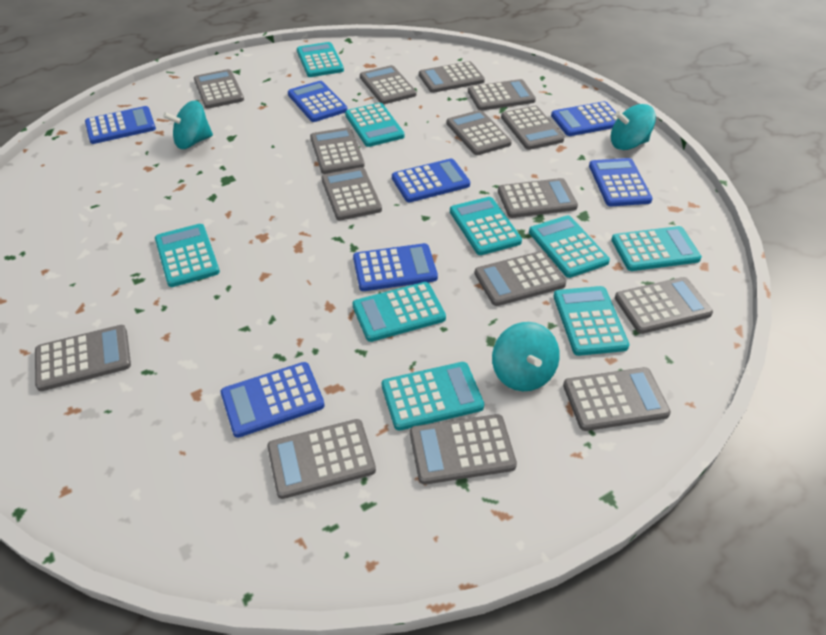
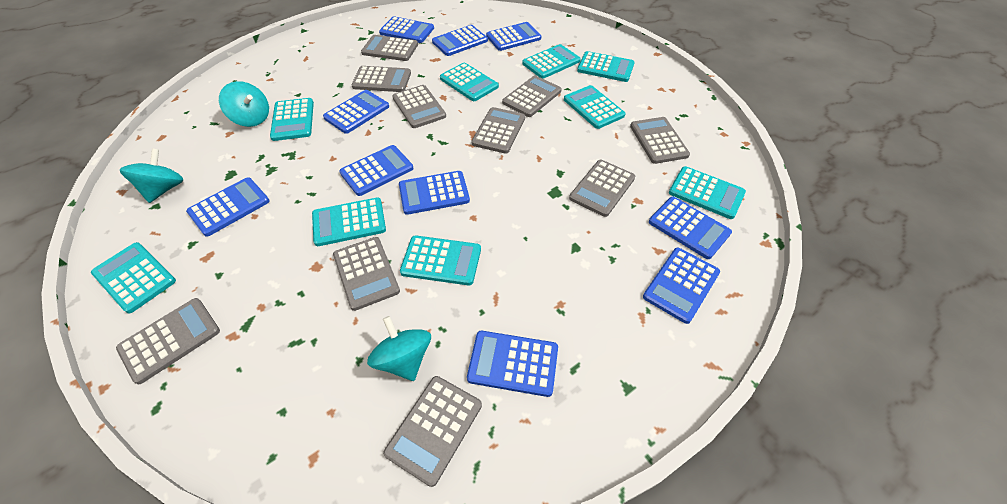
blue calculator: [85,106,156,144] [221,362,325,438] [288,81,348,122] [353,243,438,291] [392,159,470,202] [551,101,618,136] [589,158,653,206] = 7 -> [186,177,270,237] [323,90,389,134] [339,145,413,196] [379,16,434,43] [399,171,470,215] [432,25,488,56] [467,331,558,397] [486,22,541,51] [643,247,720,324] [649,196,732,259] = 10
grey calculator: [35,325,131,391] [194,69,244,109] [267,419,376,499] [310,127,365,174] [321,167,382,220] [360,65,417,104] [410,414,517,485] [419,61,485,93] [446,110,512,155] [468,79,536,111] [474,251,566,306] [498,178,578,218] [501,106,564,150] [563,367,671,431] [615,277,713,334] = 15 -> [116,298,220,384] [333,237,400,311] [351,66,411,92] [361,35,418,61] [383,376,482,487] [392,85,446,128] [472,107,525,154] [502,76,562,117] [569,160,635,217] [630,117,690,164] = 10

